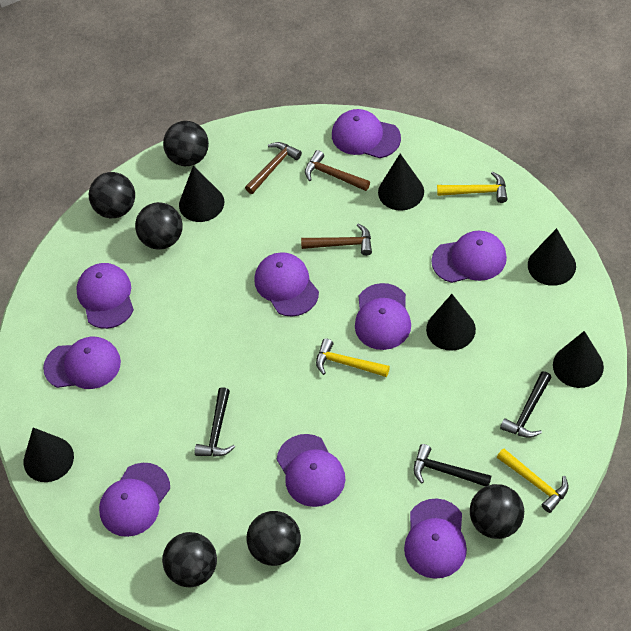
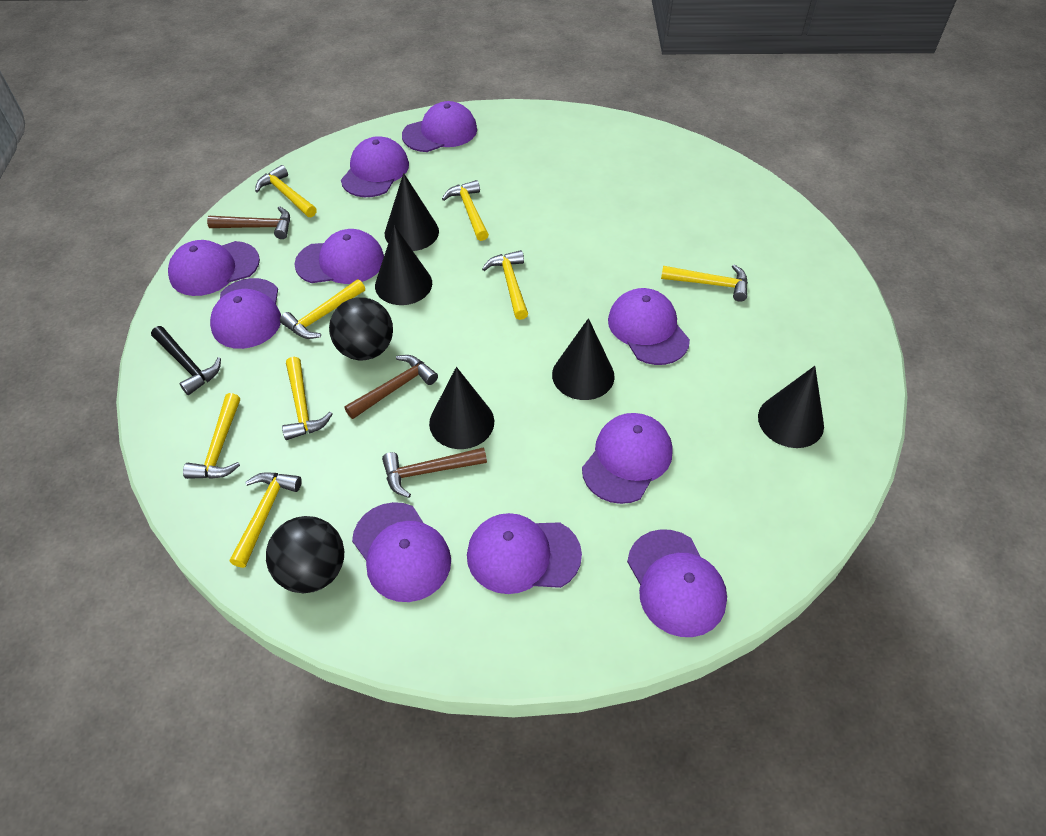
black ball: [89,172,135,218] [135,202,183,250] [162,532,217,587] [163,121,209,166] [247,511,301,566] [470,484,524,539] = 6 -> [266,516,344,593] [329,297,393,360] = 2
black cone: [24,427,74,482] [179,166,224,222] [378,154,424,211] [426,294,476,351] [528,228,576,286] [553,331,604,388] = 6 -> [375,225,432,305] [385,173,439,251] [429,367,494,449] [552,318,615,400] [758,366,824,448] = 5
black hammer: [195,387,235,457] [413,444,491,486] [500,371,552,438] = 3 -> [151,326,221,395] = 1
purple cap: [43,337,121,389] [76,263,134,329] [99,463,170,537] [254,252,319,317] [277,434,345,507] [332,109,401,158] [355,283,411,350] [404,498,467,579] [431,231,507,283] = 9 -> [168,240,260,296] [210,278,281,349] [294,229,384,284] [341,136,409,197] [352,502,451,602] [402,101,477,152] [467,513,582,594] [582,413,673,504] [608,288,690,365] [627,529,727,637] = 10
yellow hammer: [316,338,390,377] [437,172,507,203] [497,449,568,513] = 3 -> [183,393,240,479] [230,472,302,568] [255,165,317,217] [280,279,365,339] [282,357,333,440] [442,180,489,241] [482,250,528,320] [661,265,748,302] = 8

